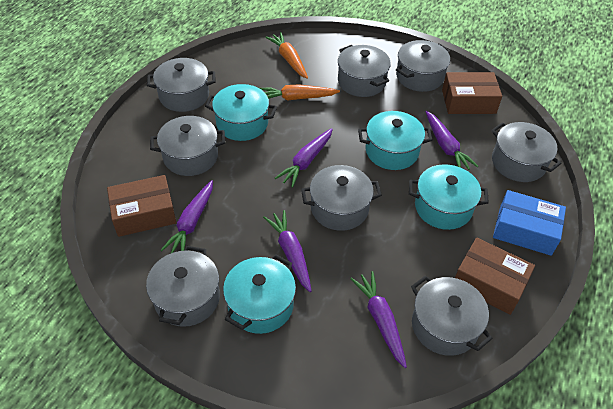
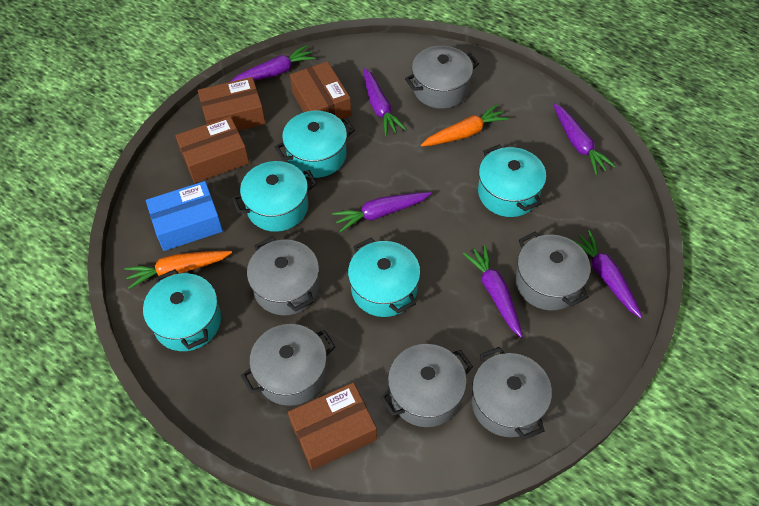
brown box: [107,175,176,237] [442,72,502,114] [455,237,535,315] = 3 -> [175,116,249,183] [198,77,266,131] [288,382,377,470] [290,61,351,119] = 4
grey pot: [146,246,220,327] [147,58,215,112] [150,116,225,176] [301,165,382,231] [338,45,391,97] [396,40,450,92] [411,275,493,356] [491,122,562,182] = 8 -> [241,324,335,406] [247,236,319,315] [380,344,473,427] [405,46,479,109] [472,347,552,440] [515,231,590,310] = 6
purple carrot: [161,180,213,253] [263,210,311,292] [275,128,333,188] [350,271,407,368] [426,111,478,170] = 5 -> [230,45,316,82] [332,192,432,232] [363,68,407,136] [463,245,523,338] [553,103,616,175] [570,230,642,318] = 6
turquoise pot: [205,84,277,141] [223,254,296,334] [358,111,432,170] [409,164,489,230] = 4 -> [143,269,221,351] [232,161,317,232] [275,111,355,178] [348,238,420,317] [478,144,546,217] = 5

